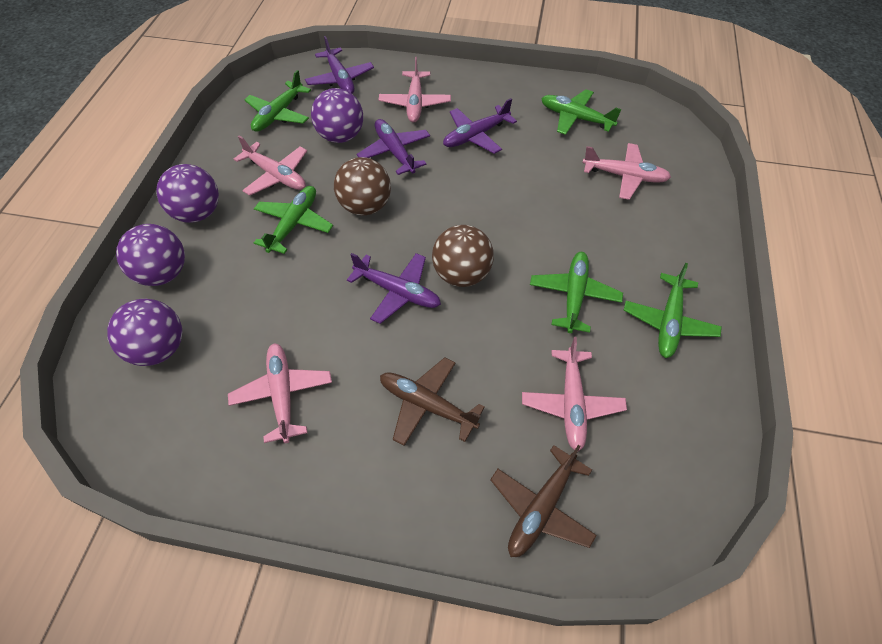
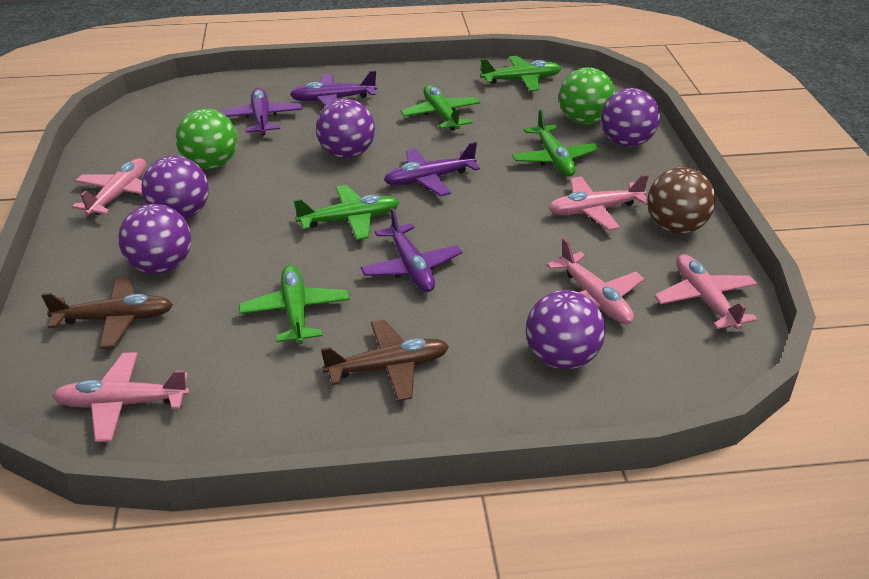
brown ball: [334,157,391,215] [432,225,494,287] = 2 -> [647,167,716,234] = 1
green ball: none = 0 -> [176,109,237,169] [559,67,615,124] = 2
purple ball: [107,299,182,366] [116,224,185,286] [156,164,219,223] [311,88,364,143] = 4 -> [118,204,191,274] [141,156,209,220] [316,99,375,158] [526,290,606,369] [601,88,660,147] = 5

